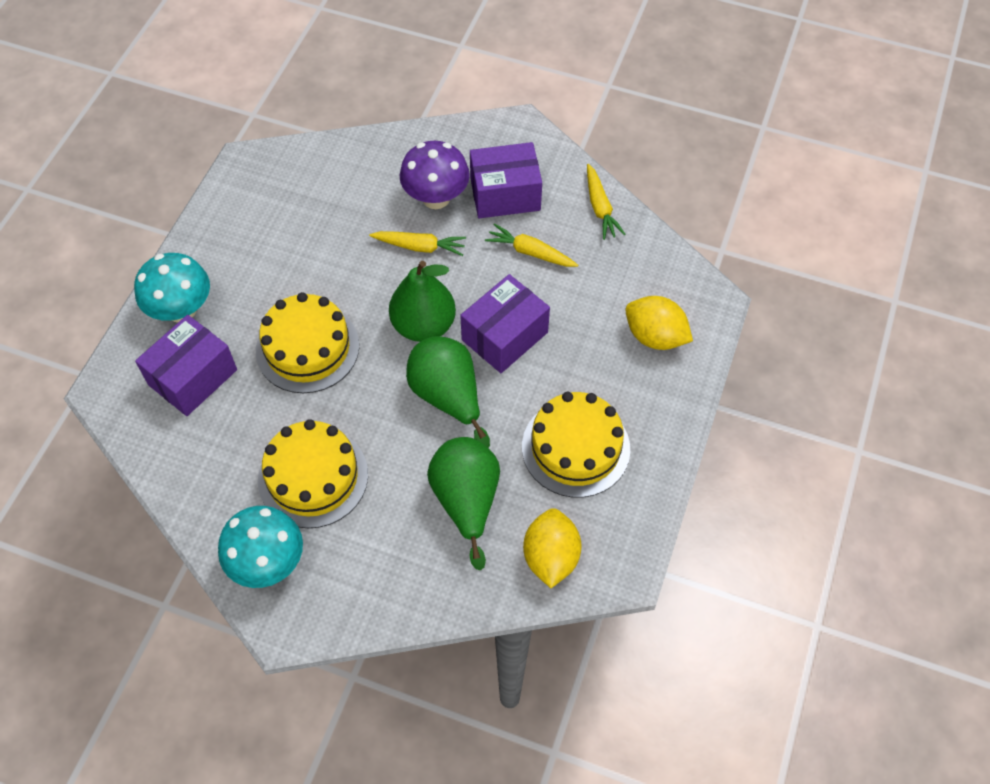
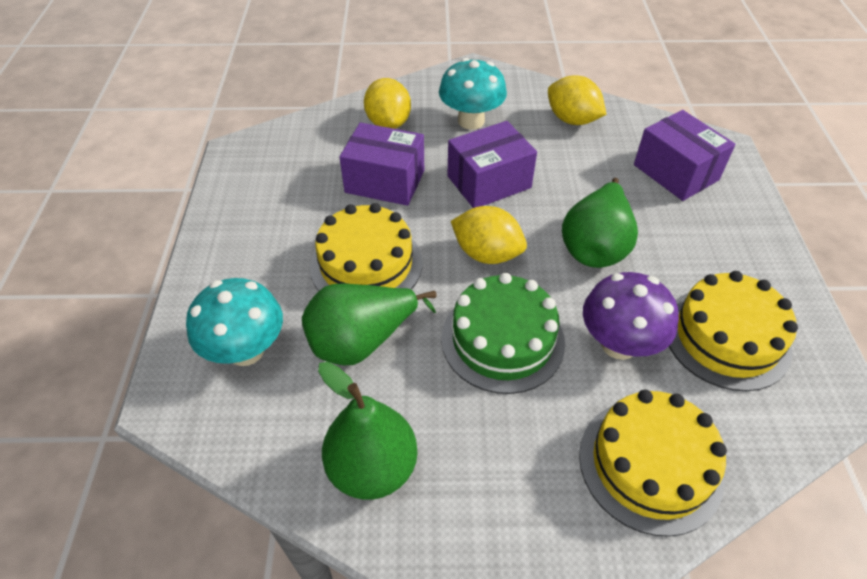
green cake: none = 0 -> [441,273,565,394] = 1
yellow carrot: [369,231,466,256] [485,223,578,267] [587,164,626,240] = 3 -> none = 0
yellow lemon: [523,508,582,588] [625,296,693,350] = 2 -> [364,78,411,129] [451,206,527,264] [548,75,607,125] = 3

